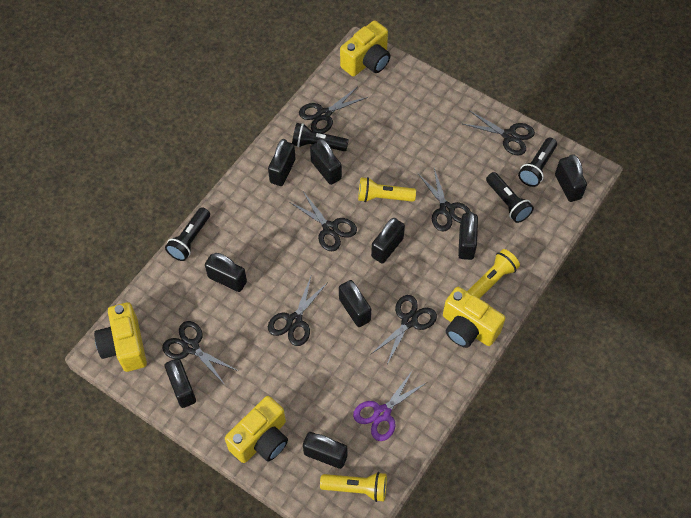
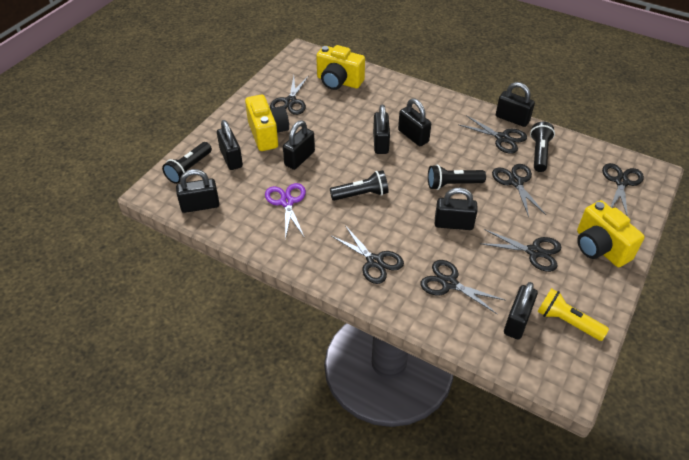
black padlock: [165,358,196,408] [205,253,247,292] [268,139,296,186] [303,432,347,469] [310,139,342,185] [339,280,371,327] [371,218,405,263] [458,212,478,260] [555,154,587,202] = 9 -> [176,169,219,213] [217,120,243,170] [283,120,315,170] [373,105,390,154] [398,98,431,146] [435,188,478,230] [496,82,535,127] [504,282,538,340] = 8
yellow camera: [94,302,147,372] [225,396,288,463] [340,20,390,76] [443,287,505,348] = 4 -> [245,95,289,151] [316,45,365,90] [577,200,645,267] = 3
yellow flashlight: [320,472,387,502] [358,177,416,202] [467,249,520,299] = 3 -> [537,288,609,341] = 1

